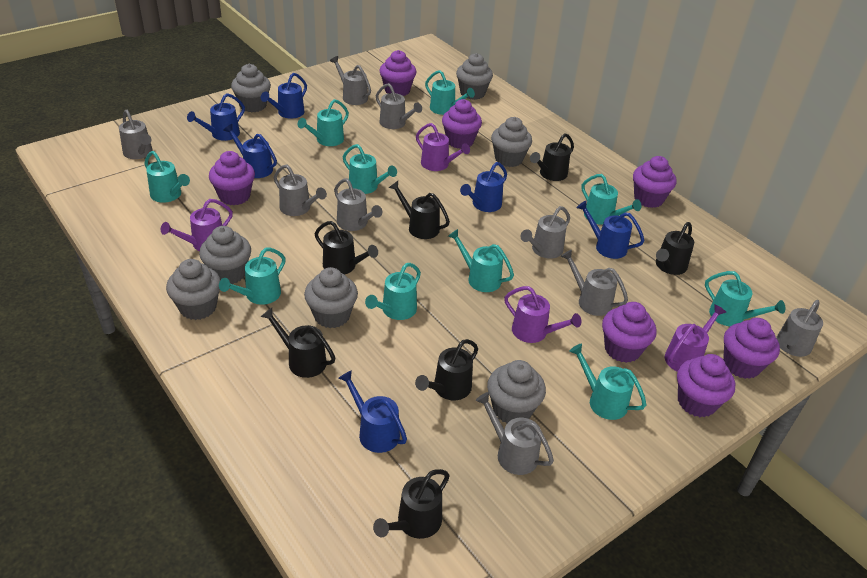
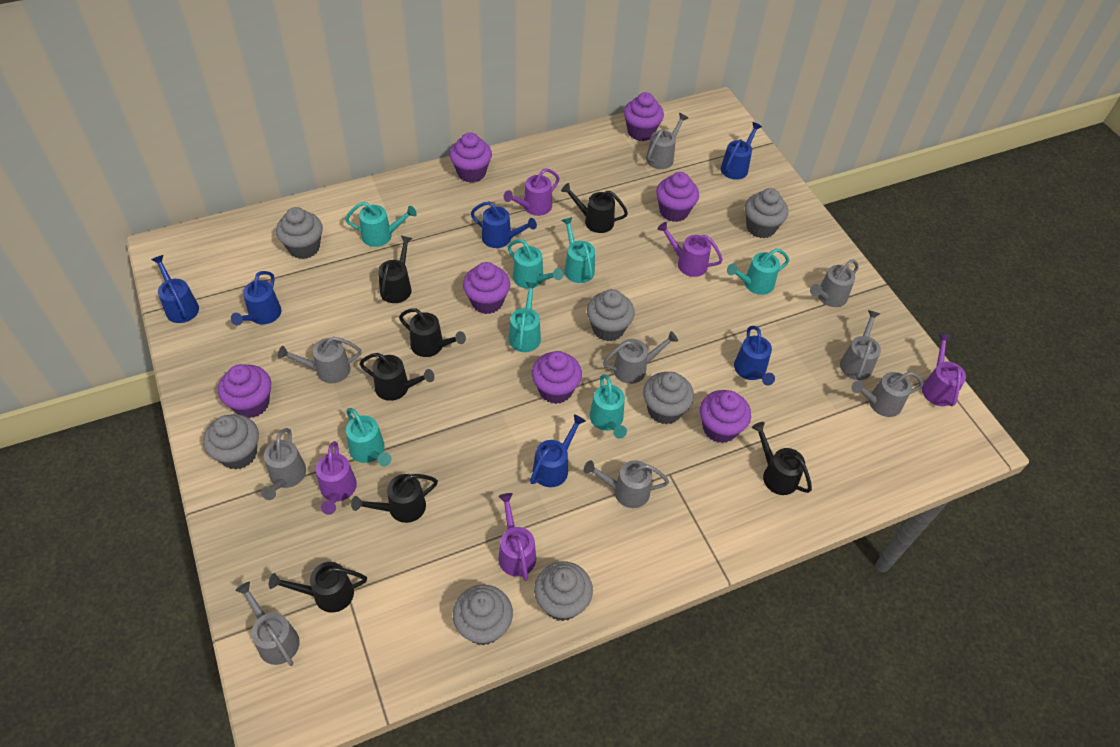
purple watering can: [161,199,233,251] [416,123,470,171] [504,286,581,343] [665,304,727,371] = 4 -> [316,441,357,515] [498,493,536,581] [504,168,560,216] [657,222,723,277] [922,334,966,406] = 5
turquoise watering can: [144,151,190,203] [219,248,286,305] [298,99,349,146] [343,144,397,194] [365,263,421,320] [425,70,475,115] [448,229,514,292] [569,344,646,420] [581,174,642,225] [705,271,785,326] = 10 -> [345,202,417,247] [346,408,391,466] [508,239,563,289] [509,282,541,352] [562,217,595,283] [589,374,627,439] [727,248,789,295] = 7

